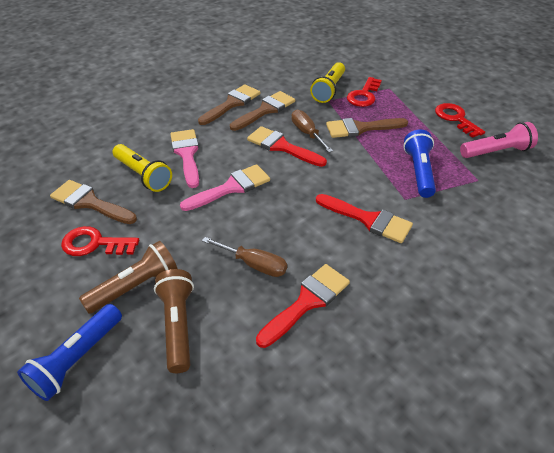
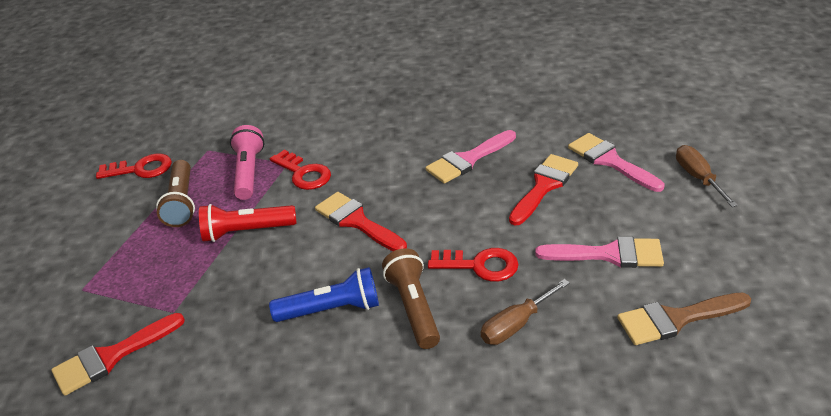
blue flashlight: [17,304,122,401] [403,129,436,198] = 2 -> [269,267,379,322] = 1
brown brush: [50,180,137,224] [198,84,260,125] [230,91,295,131] [326,118,408,138] = 4 -> [618,293,751,345] = 1
pink brush: [170,129,199,188] [180,164,270,211] = 2 -> [426,130,516,184] [535,236,664,268] [568,133,664,192] = 3
red flashlight: none = 0 -> [199,204,297,242] = 1
yellow flashlight: [113,144,172,192] [310,62,345,103] = 2 -> none = 0

